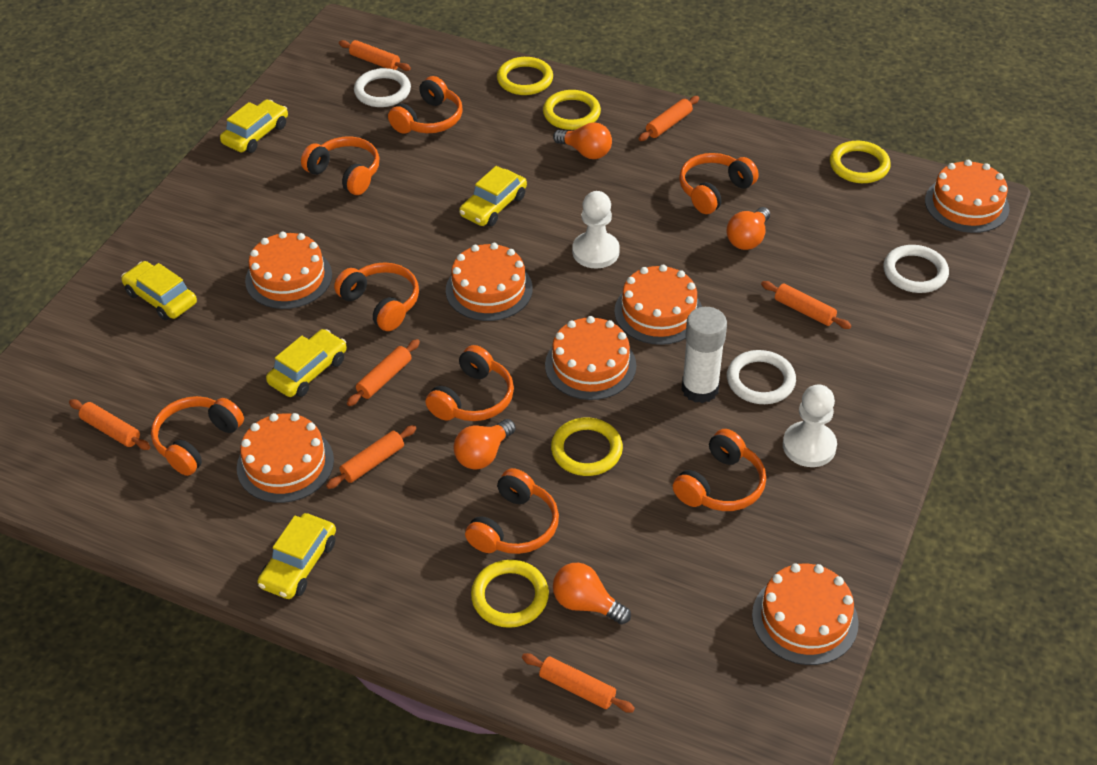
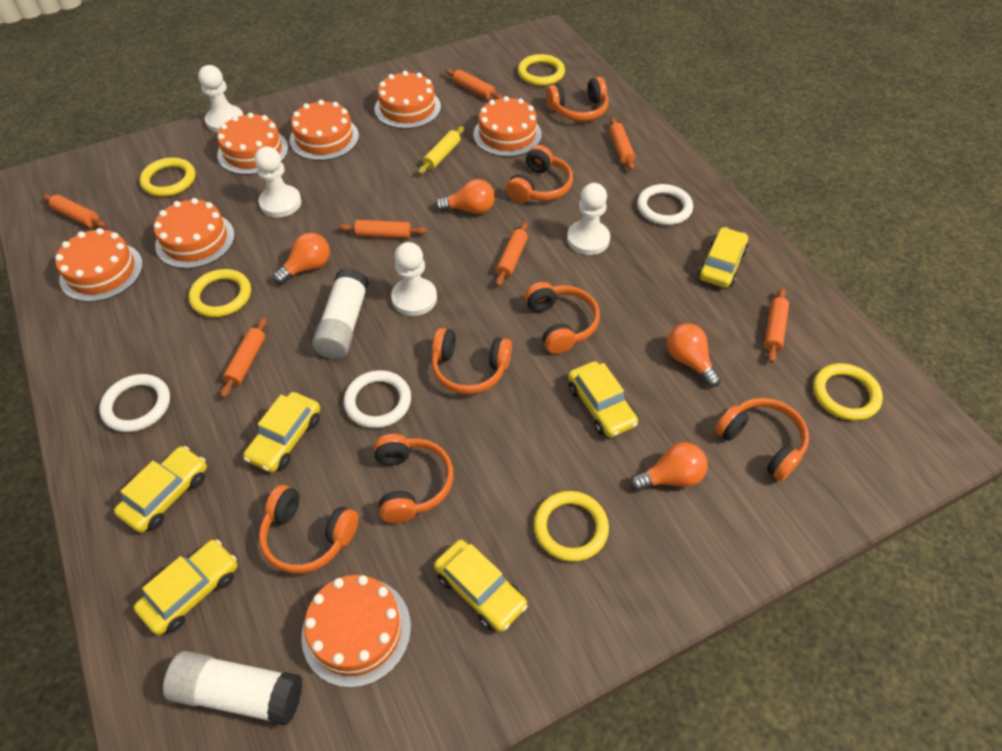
orange headphones: [151,396,244,476] [301,136,379,195] [334,262,419,331] [388,76,463,134] [425,345,514,421] [465,468,559,554] [673,429,766,511] [679,153,759,214] = 8 -> [259,485,359,574] [374,434,453,523] [431,328,512,394] [506,145,573,203] [525,282,600,354] [546,77,609,121] [715,398,809,481] = 7
white glue stick: [682,307,727,403] = 1 -> [163,651,303,726] [312,268,369,359] = 2
white pawn: [572,191,620,269] [783,384,837,467] = 2 -> [198,65,243,133] [255,146,302,217] [391,242,437,316] [567,183,610,255] = 4
yellow car: [121,261,197,320] [220,100,288,153] [257,513,336,599] [266,329,347,397] [459,166,527,226] = 5 -> [114,446,207,533] [134,540,237,635] [243,392,320,472] [434,539,527,632] [568,361,638,438] [698,227,748,288] = 6
yellow rolling pin: none = 0 -> [418,126,464,174] = 1

